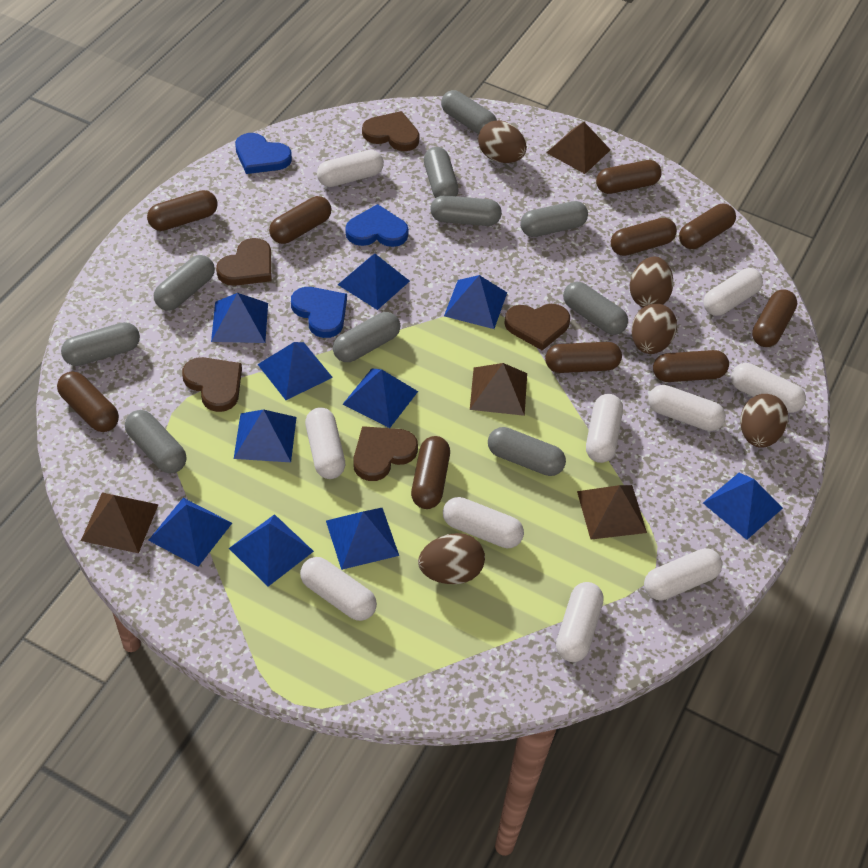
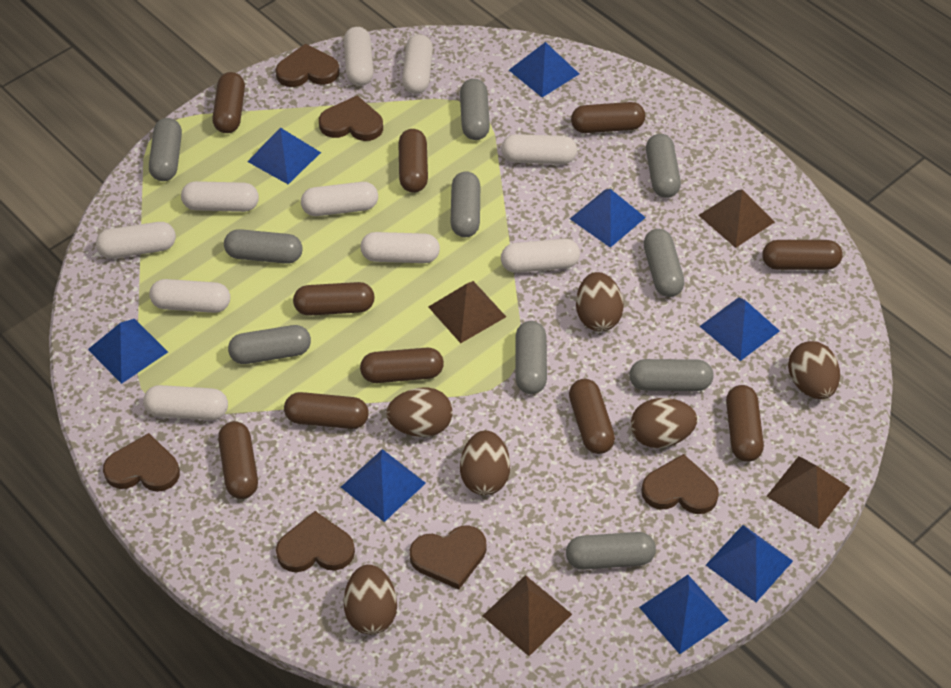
blue heart: [235,133,292,174] [291,287,347,338] [346,204,409,247] = 3 -> none = 0
blue pyramid: [148,498,232,567] [211,293,268,343] [229,514,314,586] [234,409,297,462] [257,342,333,400] [326,508,399,570] [338,254,410,310] [343,368,418,428] [444,275,507,329] [703,473,783,540] = 10 -> [88,319,168,384] [247,127,321,184] [341,449,426,522] [509,42,579,97] [570,189,646,248] [639,575,729,654] [700,297,780,361] [706,525,793,602] = 8
brown egg: [418,533,485,584] [478,120,527,163] [630,256,674,307] [631,303,677,354] [740,394,788,448] = 5 -> [343,564,397,635] [386,387,453,437] [460,430,510,495] [576,272,624,331] [631,398,697,448] [788,341,840,399] = 6
brown heart: [182,357,242,412] [216,238,271,286] [353,426,418,481] [362,111,420,151] [505,304,570,350] = 5 -> [103,433,180,492] [276,43,340,87] [276,511,355,572] [319,95,383,141] [410,526,486,590] [641,454,719,514] = 6

